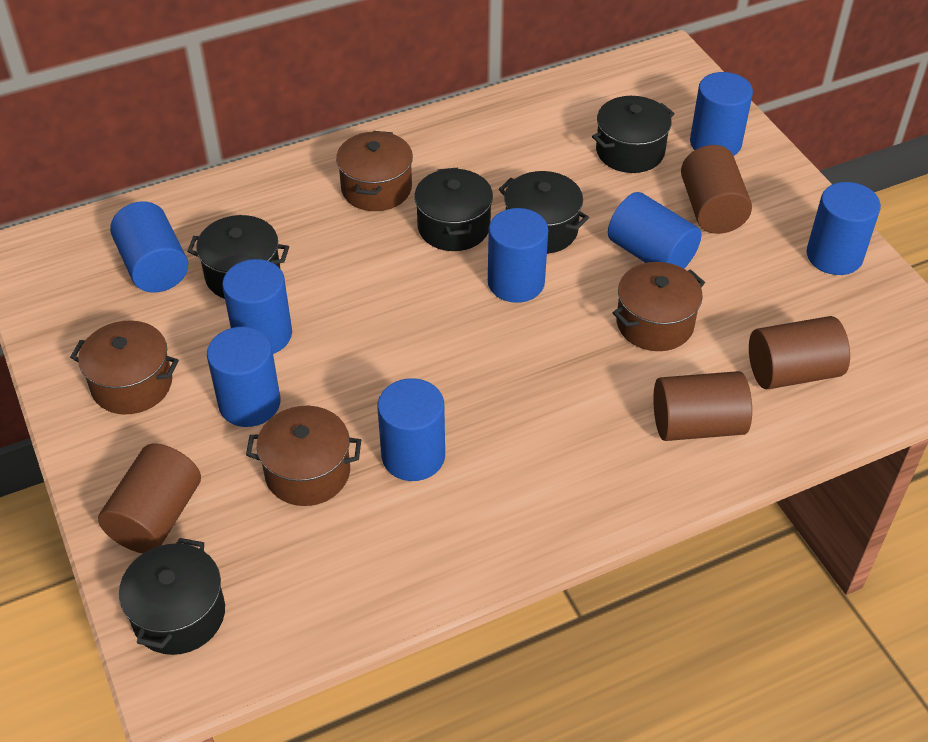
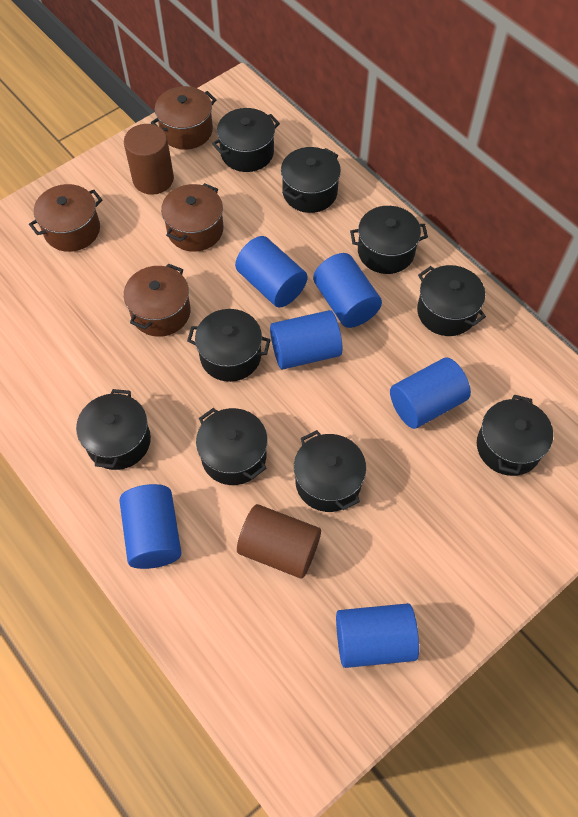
black pot: [119,538,225,655] [187,215,289,299] [414,168,493,251] [499,171,589,254] [592,96,675,173] = 5 -> [76,389,151,470] [187,309,271,382] [196,408,267,485] [212,108,280,172] [281,147,341,213] [294,430,366,512] [350,206,428,274] [417,265,486,336] [477,395,553,476] = 9
blue cylinder: [110,201,188,293] [207,327,281,427] [222,259,292,354] [377,378,445,481] [488,208,548,303] [608,192,701,269] [690,72,753,156] [807,182,881,275] = 8 -> [119,484,182,569] [235,236,308,308] [270,310,343,369] [313,253,382,328] [336,603,419,668] [390,358,471,429] = 6
brown cylinder: [98,444,201,553] [653,371,752,441] [681,145,752,234] [749,316,850,389] = 4 -> [124,124,174,195] [237,504,321,579] = 2

